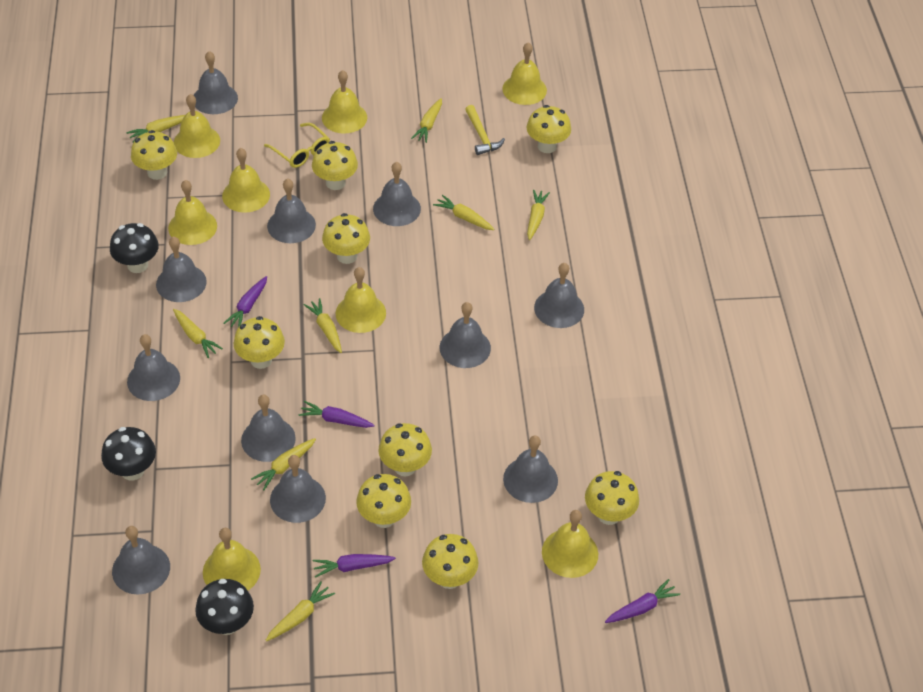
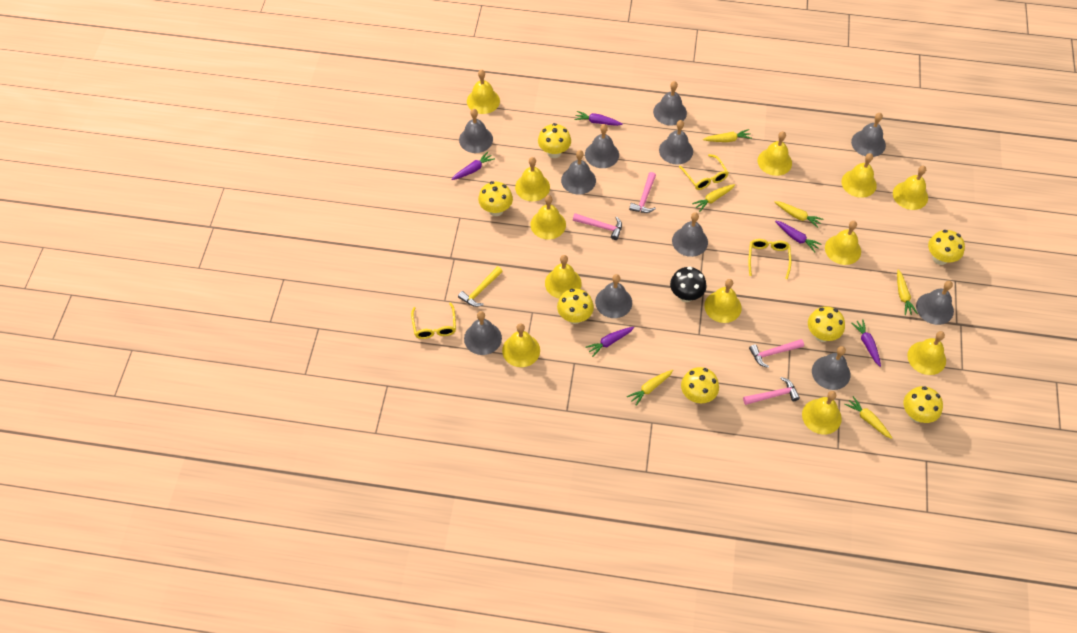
black mushroom: [101,427,156,480] [110,223,159,273] [195,579,254,635] = 3 -> [670,267,706,302] = 1
pink hammer: none = 0 -> [573,213,622,240] [629,172,656,213] [743,377,800,405] [749,339,804,368] = 4
purple carrot: [223,276,267,327] [298,401,375,428] [312,554,396,578] [605,579,680,623] = 4 -> [451,152,495,180] [574,111,623,126] [585,327,634,357] [775,221,822,252] [851,319,881,367] = 5
yellow bell: [168,180,217,245] [174,94,220,158] [203,528,261,590] [222,148,270,213] [322,70,367,134] [336,267,386,333] [502,42,547,105] [542,510,598,578] = 8 -> [467,70,500,114] [502,323,540,367] [515,157,550,201] [530,195,566,239] [545,255,582,299] [704,279,742,323] [758,131,792,176] [802,391,842,434] [825,221,861,265] [841,153,877,198] [893,166,928,210] [907,331,946,375] = 12
yellow carrot: [126,115,185,142] [173,309,223,358] [251,438,316,490] [265,581,335,642] [304,298,342,353] [411,98,442,143] [433,195,494,230] [527,190,550,240] = 8 -> [627,370,673,406] [692,184,735,212] [703,129,752,142] [775,201,823,228] [844,396,892,439] [897,270,918,315] = 6
yellow glasses: [264,123,330,168] = 1 -> [411,302,456,339] [679,154,729,190] [748,239,791,279] = 3
yellow mushroom: [131,130,177,180] [234,316,285,369] [312,141,358,190] [322,213,370,264] [356,474,411,528] [379,423,432,476] [422,534,478,589] [527,105,571,153] [585,471,639,525] = 9 -> [478,181,513,216] [538,123,571,158] [557,289,594,324] [681,367,719,403] [808,306,845,342] [903,386,943,423] [928,230,965,265] = 7

